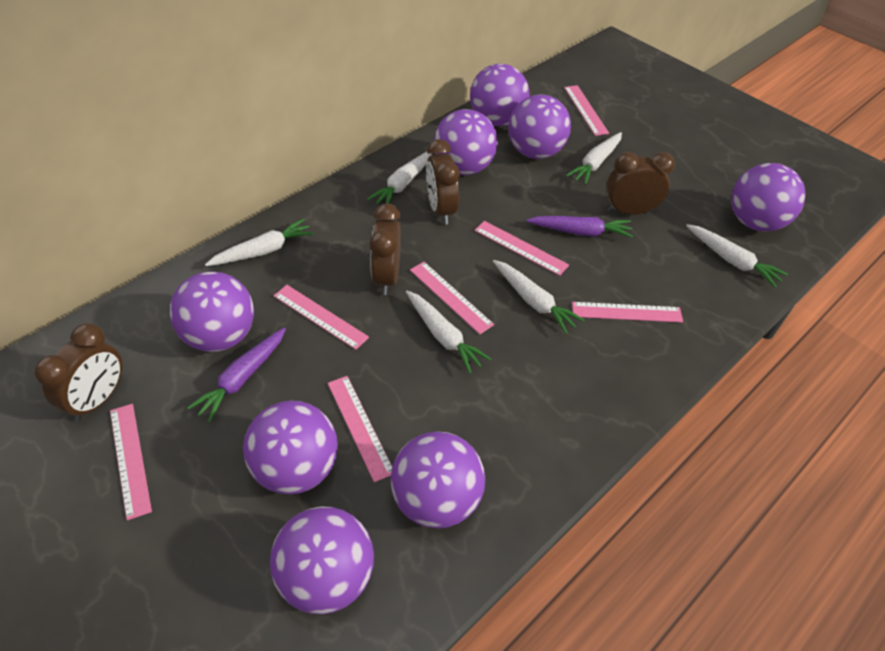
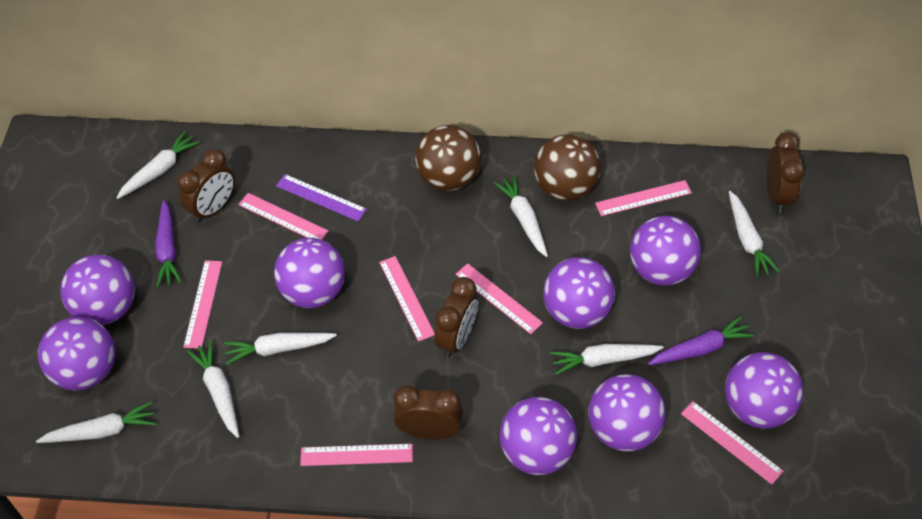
brown ball: none = 0 -> [415,125,481,191] [534,134,601,201] = 2
purple ruler: none = 0 -> [276,174,367,221] = 1
white carrot: [205,219,314,266] [367,152,432,204] [406,291,491,374] [493,260,584,334] [566,132,622,185] [686,224,788,288] = 6 -> [36,402,156,443] [116,131,200,199] [187,341,239,438] [224,333,337,365] [494,175,548,257] [550,344,664,375] [729,191,780,277] = 7

